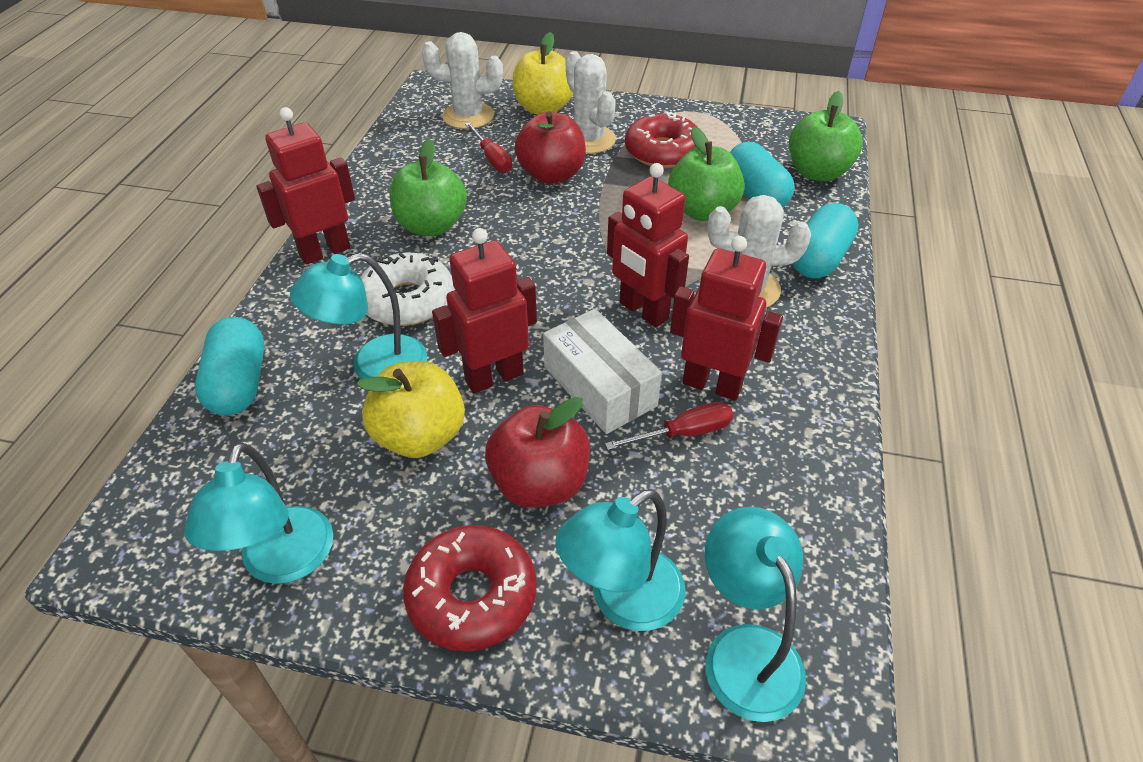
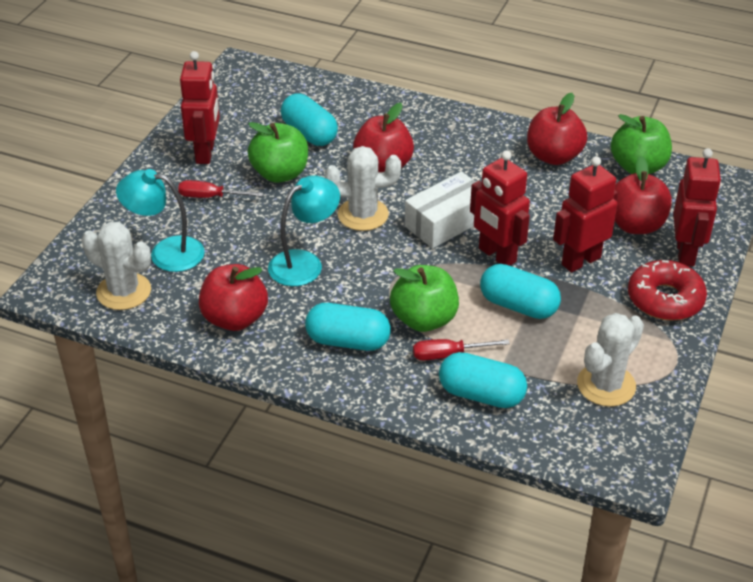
red apple: [485,397,590,508] [515,111,586,184] = 2 -> [199,264,268,331] [353,103,414,172] [527,93,587,165] [615,156,672,234] = 4
red donut: [403,525,537,651] [625,112,698,168] = 2 -> [628,260,707,321] = 1
turquoise capsule: [195,317,264,415] [730,142,795,208] [793,203,859,278] = 3 -> [281,93,338,146] [305,303,391,351] [439,352,527,408] [480,264,561,319] = 4
turquoise lamp: [184,442,333,584] [290,253,427,379] [555,489,686,631] [705,507,806,722] = 4 -> [116,169,205,272] [268,175,340,286] = 2
white donut: [360,253,454,326] = 1 -> none = 0
yellow apple: [357,361,465,458] [513,32,573,115] = 2 -> none = 0

